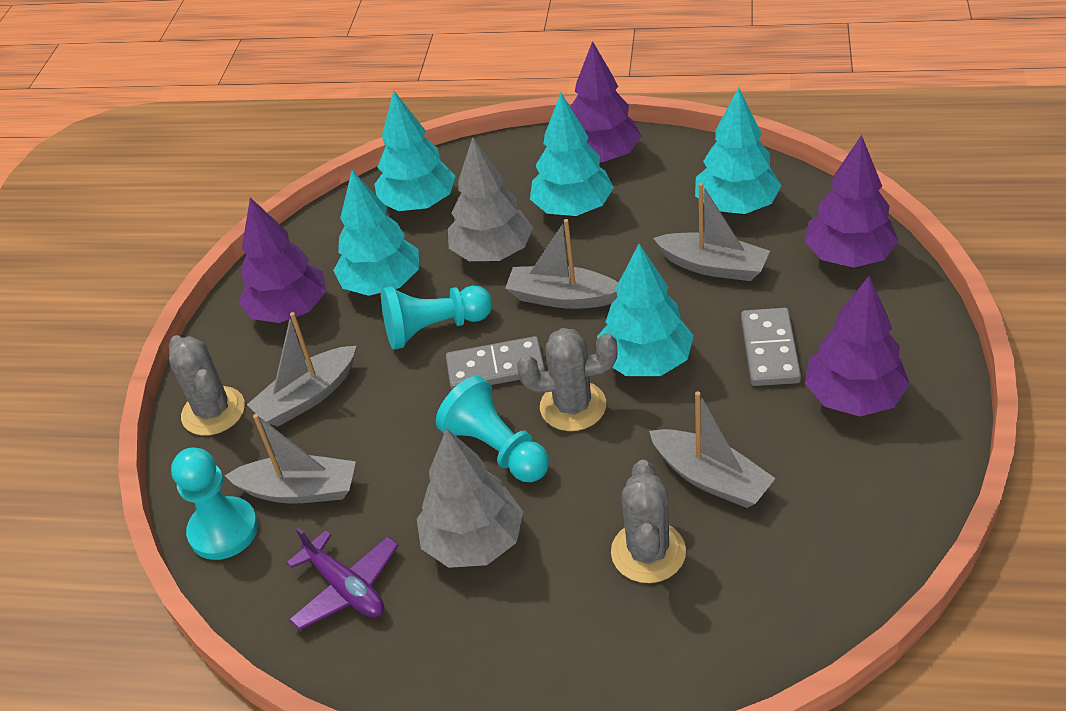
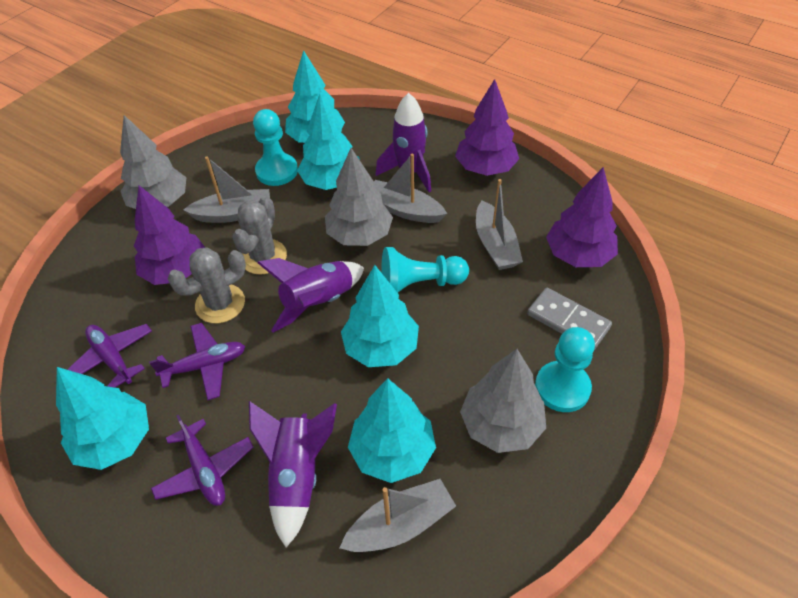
grey boat: [225,414,356,504] [247,312,356,427] [505,219,618,309] [649,391,776,508] [653,183,770,281] = 5 -> [183,157,270,223] [340,479,456,552] [372,154,447,223] [476,179,523,270] = 4
grey cactus: [169,335,245,436] [517,328,618,431] [611,460,686,583] = 3 -> [168,247,246,323] [233,196,287,275] = 2
grey domino: [446,336,545,390] [741,308,801,386] = 2 -> [527,288,612,350] = 1
grey tree: [417,428,523,568] [448,137,533,261] = 2 -> [120,115,186,209] [325,148,393,246] [460,349,546,453] = 3
purple plane: [287,527,399,630] = 1 -> [67,324,152,387] [149,323,245,400] [151,414,253,506] = 3
purple rocket: none = 0 -> [249,401,337,547] [258,258,364,333] [375,93,431,192] = 3
purple tree: [239,197,326,323] [571,41,641,162] [804,135,899,268] [805,276,910,417] = 4 -> [134,186,205,285] [455,79,519,176] [546,167,618,267] = 3

